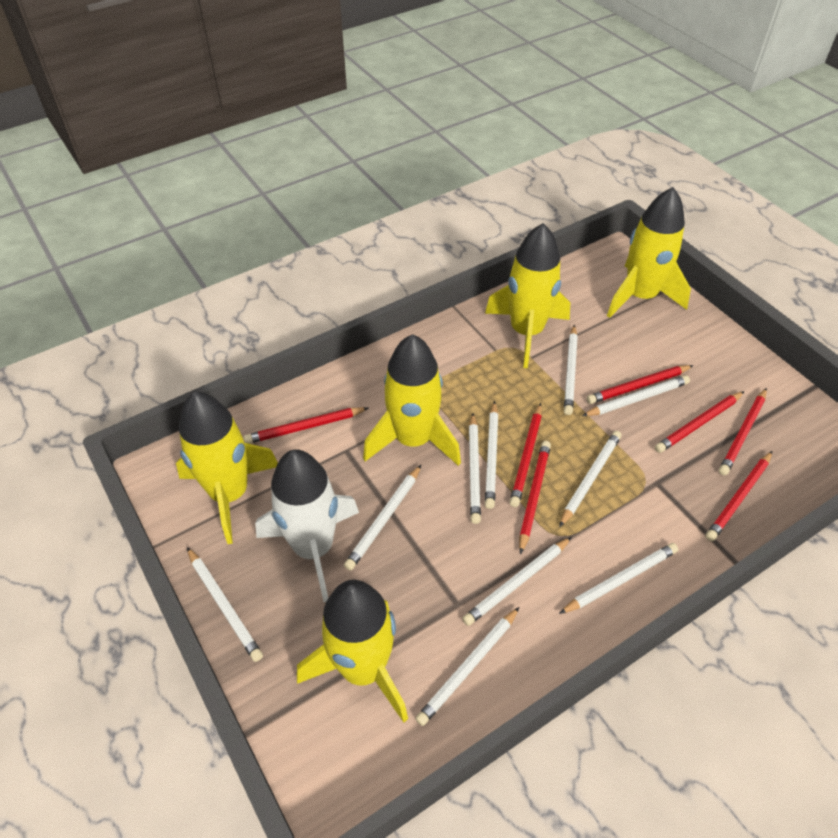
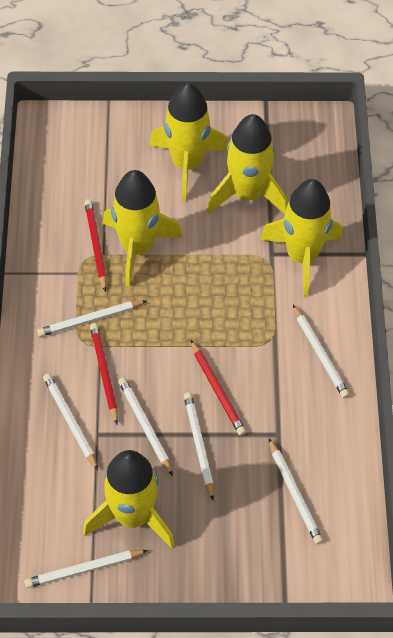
red pencil: [244,407,368,444] [510,403,542,507] [519,441,551,555] [587,365,694,404] [655,391,744,453] [705,451,772,541] [719,388,767,475] = 7 -> [84,199,107,292] [90,323,118,425] [191,340,246,436] = 3
white pencil: [187,547,263,662] [344,465,421,571] [415,607,519,726] [462,537,572,626] [469,413,481,524] [485,401,498,509] [559,431,622,527] [559,543,678,614] [564,325,578,415] [582,375,690,416] = 10 -> [24,550,148,588] [37,300,147,337] [43,373,98,470] [118,377,173,476] [184,392,214,500] [269,438,323,544] [293,305,350,398] = 7
white rocket: [255,449,359,602] = 1 -> none = 0

